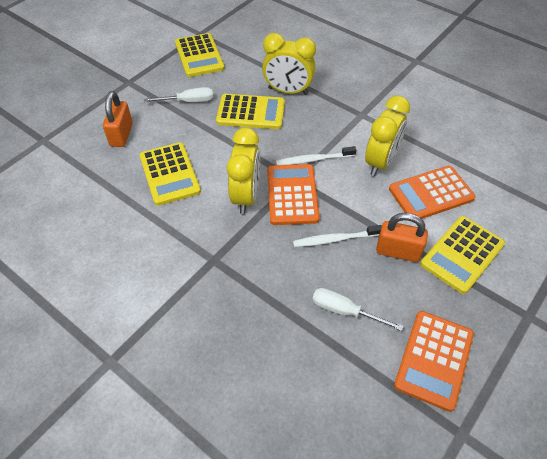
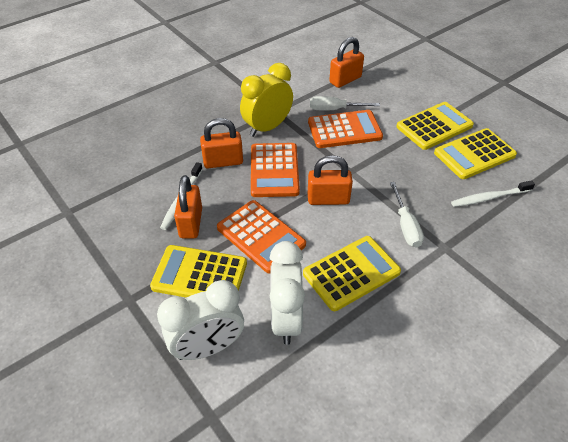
orange padlock: [103,91,133,147] [376,213,428,262] = 2 -> [174,175,202,238] [200,118,243,168] [308,155,353,205] [329,37,364,88] = 4
white clock: none = 0 -> [157,280,244,360] [270,241,305,345] = 2
yellow clock: [227,128,260,214] [262,33,316,95] [365,96,410,176] = 3 -> [240,63,293,137] = 1

